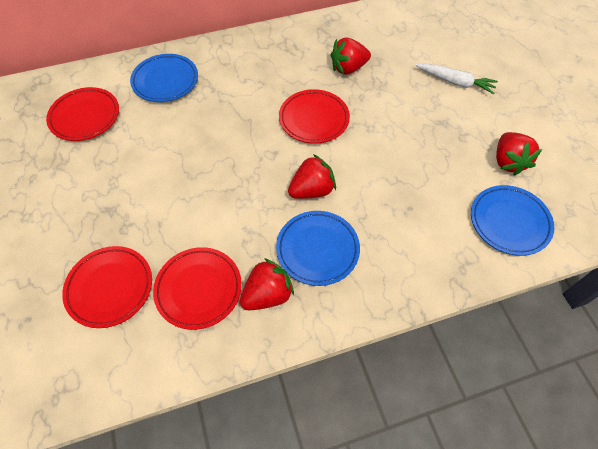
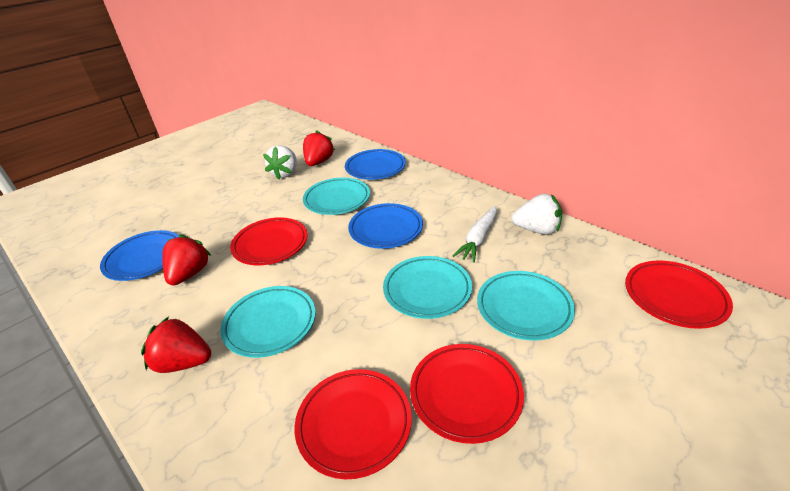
red strawberry: [240,258,294,310] [288,154,336,199] [330,37,371,75] [496,132,542,175] = 4 -> [141,317,211,373] [162,235,211,286] [303,130,335,166] = 3
turquoise plate: none = 0 -> [220,286,316,358] [303,178,370,215] [383,256,472,319] [477,271,575,341] = 4
white strawberry: none = 0 -> [263,145,297,179] [512,194,562,235] = 2

